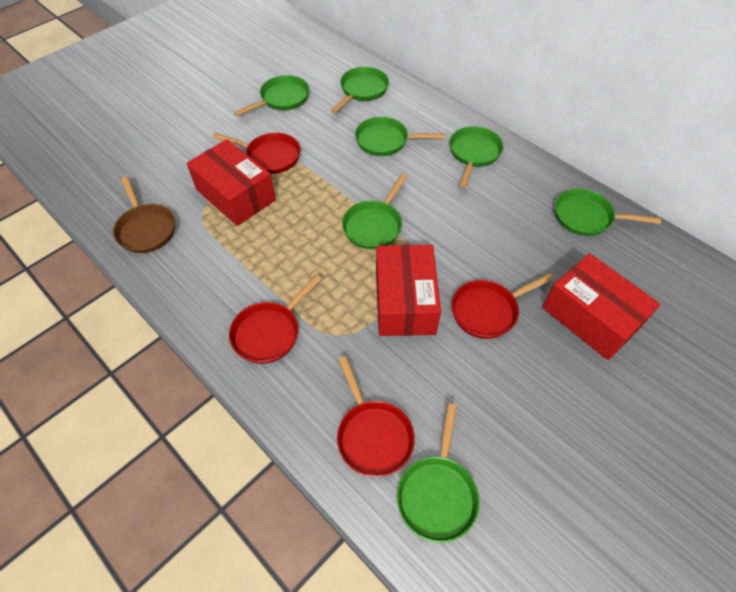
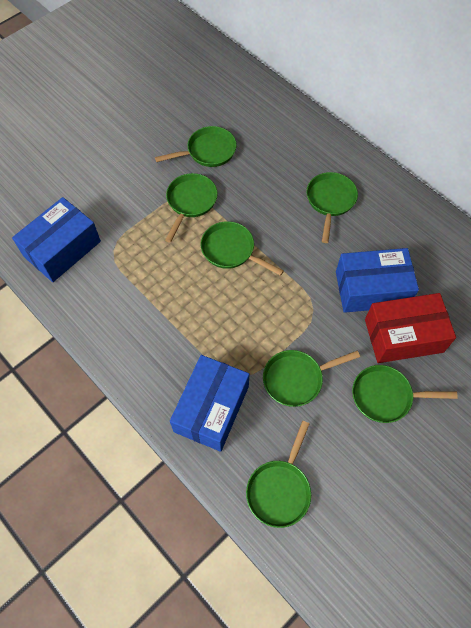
blue box: none = 0 -> [12,197,101,282] [170,355,250,452] [336,248,419,313] = 3
brown pan: [113,176,175,253] = 1 -> none = 0
red box: [187,139,276,226] [376,245,441,336] [542,253,660,360] = 3 -> [365,293,456,363] = 1
red pan: [212,133,300,174] [229,274,322,364] [337,356,415,477] [451,273,554,339] = 4 -> none = 0

